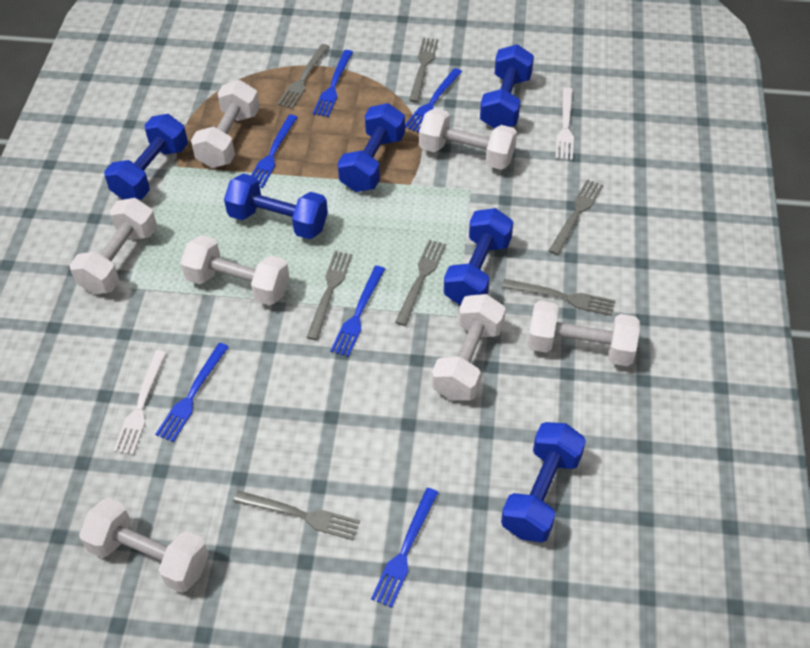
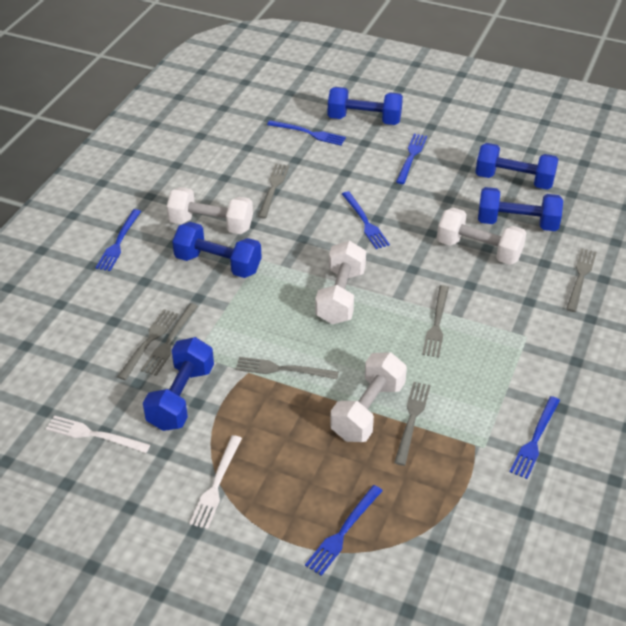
blue dumbbell: [104,114,188,200] [224,173,328,239] [338,103,405,192] [444,208,513,305] [480,44,534,129] [501,422,586,542] = 6 -> [143,337,214,431] [172,222,262,278] [328,87,403,125] [475,143,559,190] [478,187,563,231] = 5
white dumbbell: [70,198,157,294] [79,498,209,593] [181,235,289,306] [191,80,260,168] [419,108,517,170] [432,294,506,401] [528,301,640,366] = 7 -> [166,187,253,234] [315,241,366,324] [330,352,407,442] [437,207,527,265] = 4

